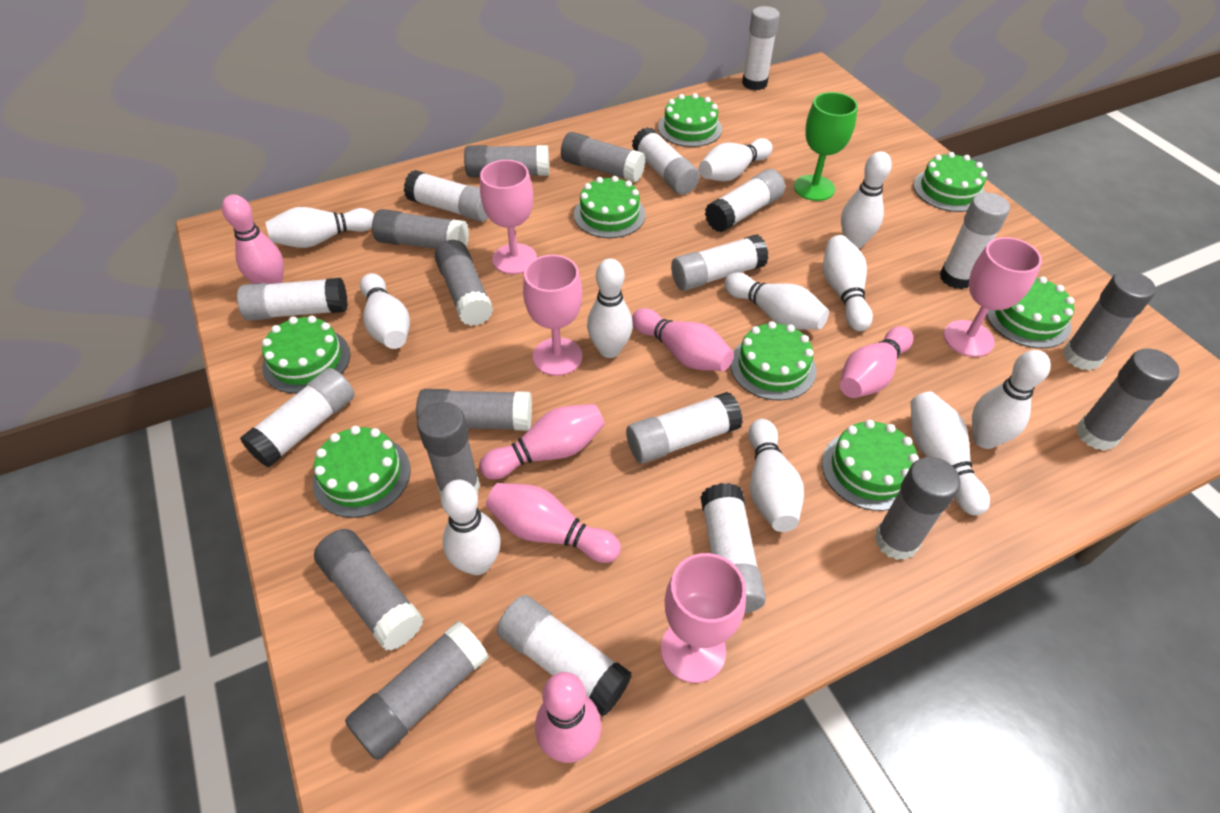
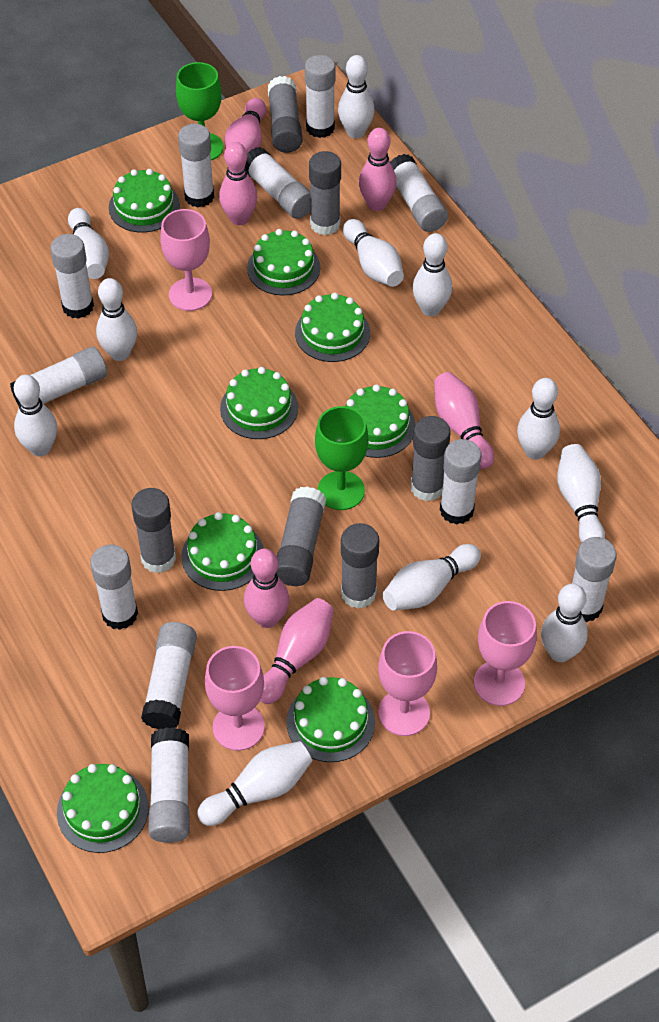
green goblet: [794,92,858,201] = 1 -> [176,62,223,160] [315,406,368,510] = 2
grey glue stick: [314,529,424,651] [345,621,489,760] [372,209,469,249] [416,389,532,431] [417,402,480,496] [435,240,493,326] [464,145,549,177] [561,132,645,182] [875,457,961,560] [1063,271,1156,370] [1076,349,1180,451] = 11 -> [131,488,176,573] [268,76,302,153] [276,487,326,586] [309,151,341,235] [341,523,379,609] [411,416,450,501] = 6

